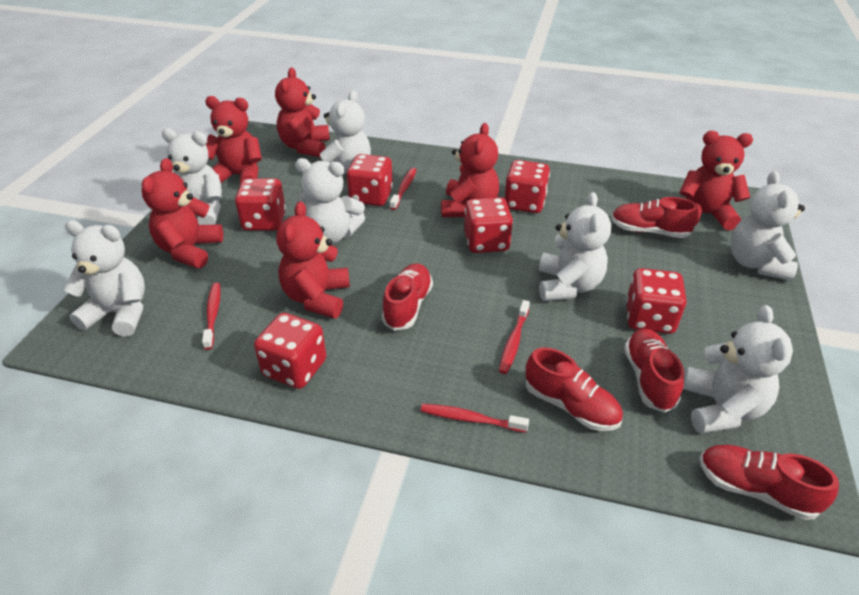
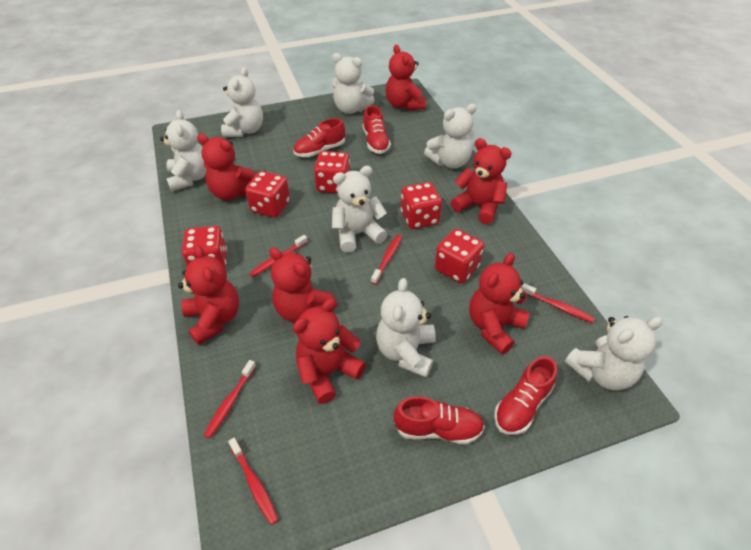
red dice: [235,178,286,231] [254,313,326,389] [347,154,393,206] [464,197,513,253] [504,160,550,213] [626,268,687,334] = 6 -> [182,226,227,268] [245,171,290,218] [314,151,350,193] [401,182,442,229] [435,229,484,284] = 5
red shoe: [382,264,433,331] [525,347,623,431] [611,197,699,238] [624,329,684,413] [700,445,839,520] = 5 -> [293,118,345,157] [363,106,391,154] [394,396,485,444] [494,356,557,435] = 4
red teddy bear: [142,158,223,268] [205,96,262,184] [275,67,330,157] [276,201,350,319] [441,123,499,217] [679,131,753,230] = 6 -> [178,245,239,345] [197,134,255,200] [269,247,337,323] [293,298,366,404] [386,45,426,111] [451,138,512,224] [469,253,530,354] = 7
red toothbrush: [202,283,221,350] [390,168,417,210] [421,404,529,433] [499,300,530,374] = 4 -> [204,360,256,439] [228,438,278,525] [249,235,308,277] [371,235,402,284] [522,283,595,323] = 5

